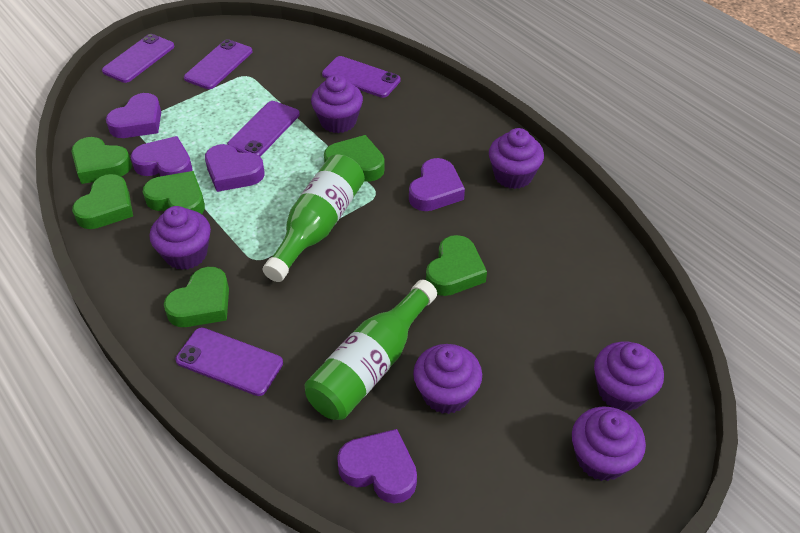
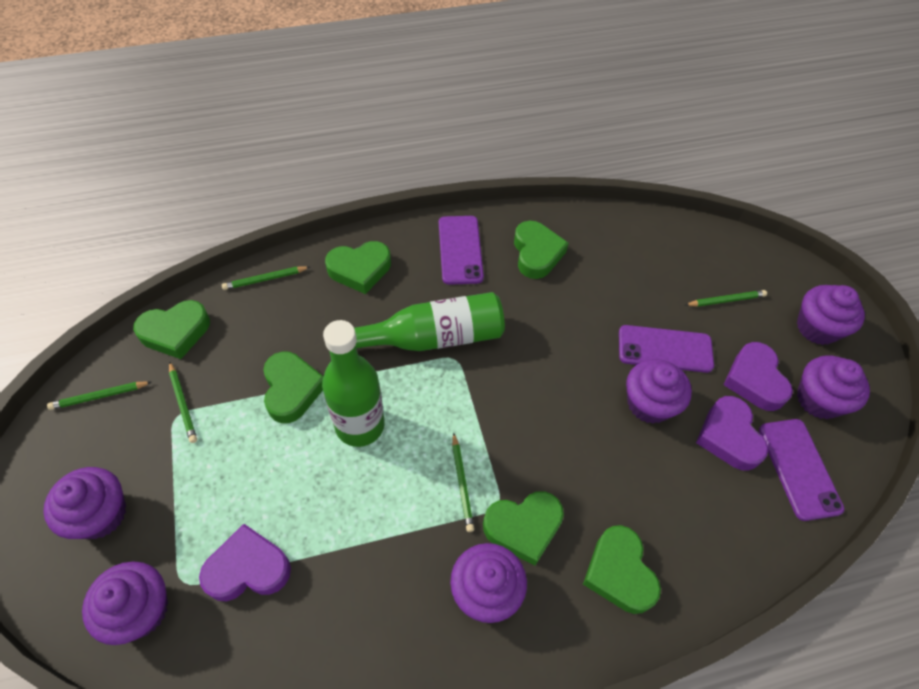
green pencil: none = 0 -> [47,381,152,410] [169,361,197,443] [222,266,310,290] [452,432,474,532] [685,290,767,307] = 5
purple heart: [106,93,161,138] [131,136,193,176] [205,144,265,192] [337,429,417,504] [409,158,465,211] = 5 -> [199,524,291,601] [696,396,768,470] [724,342,793,411] = 3
purple phone: [102,34,174,83] [176,328,283,396] [184,39,252,89] [227,101,300,157] [322,56,401,98] = 5 -> [439,216,484,285] [619,325,714,373] [759,419,844,521] = 3

